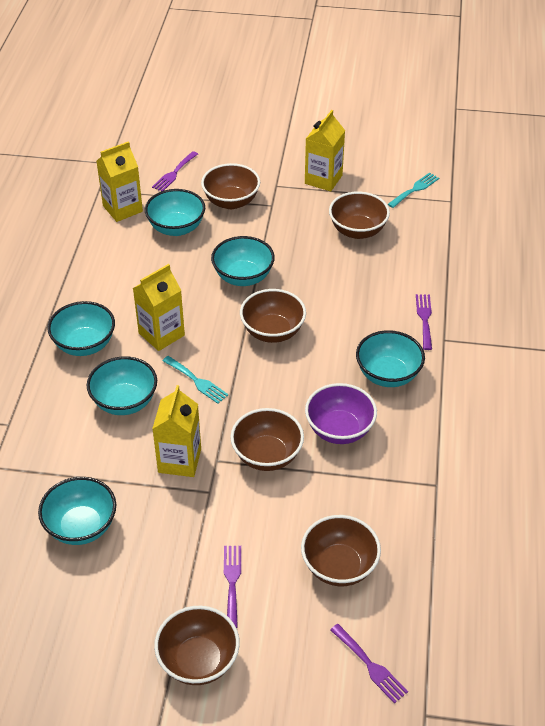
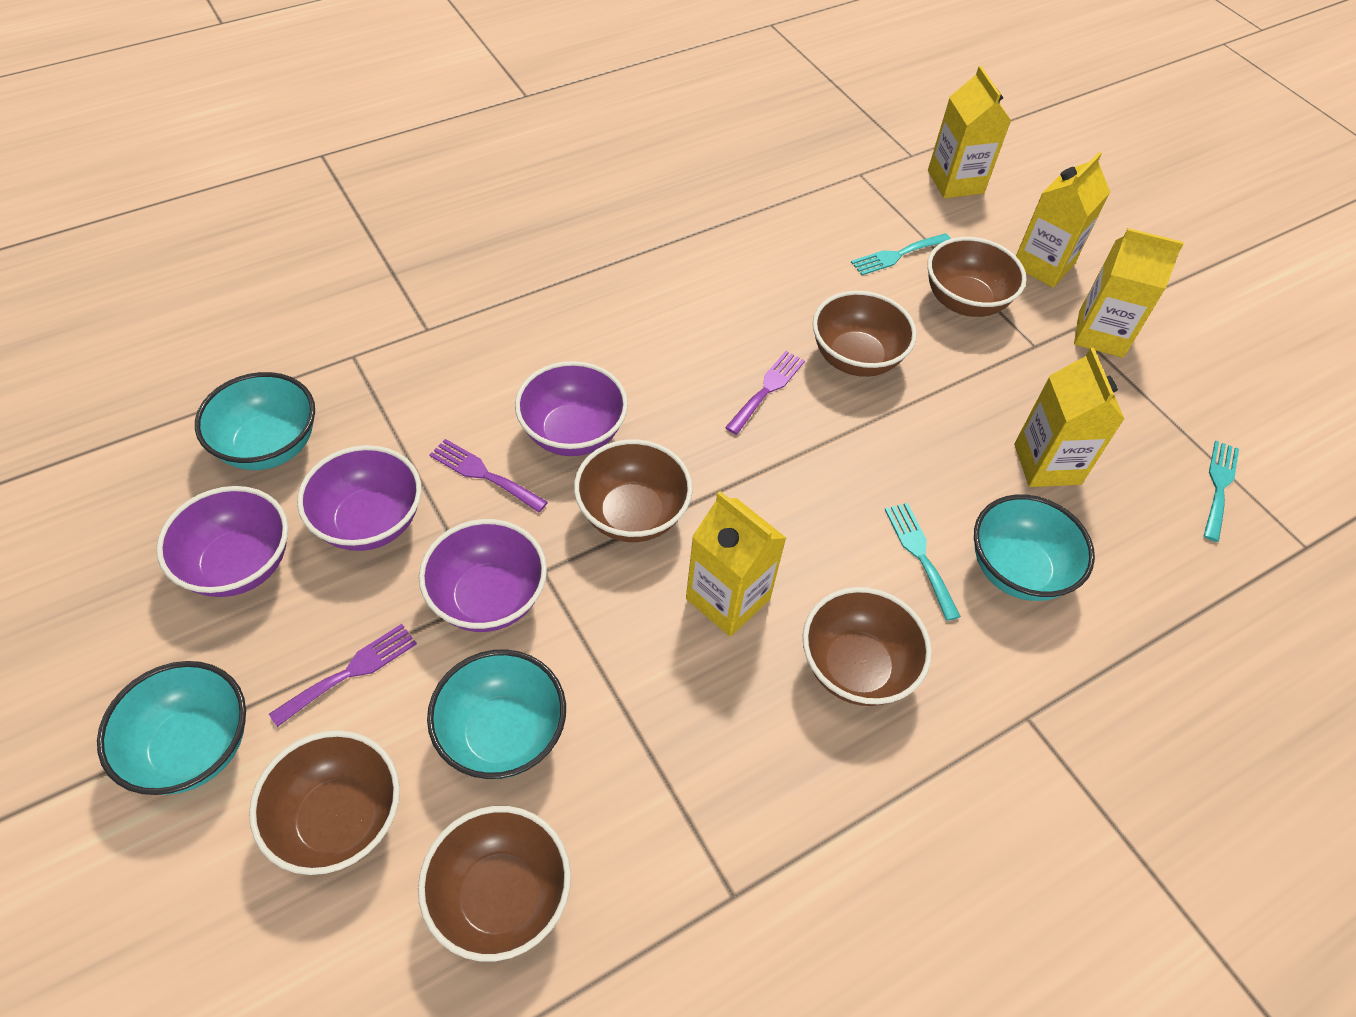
purple bowl: [305,383,377,444] = 1 -> [156,486,288,597] [297,445,422,551] [419,519,547,632] [515,361,628,456] = 4
purple fork: [152,151,198,191] [224,546,241,628] [330,624,408,704] [416,294,432,350] = 4 -> [269,624,417,727] [429,439,548,513] [725,351,805,435] = 3
turquoise bowl: [38,477,116,545] [47,301,115,356] [87,356,157,415] [145,189,205,236] [211,236,275,286] [356,330,425,387] = 6 -> [97,661,246,795] [195,372,315,470] [427,649,566,779] [974,494,1095,601] = 4
turquoise fork: [162,356,229,404] [388,172,439,208] = 2 -> [851,233,951,275] [885,503,961,621] [1203,441,1239,542] = 3
yellow carton: [97,141,143,222] [133,264,185,351] [152,385,201,477] [305,110,345,191] = 4 -> [686,491,786,637] [928,66,1011,198] [1014,348,1125,487] [1016,152,1110,288] [1074,228,1184,358] = 5

